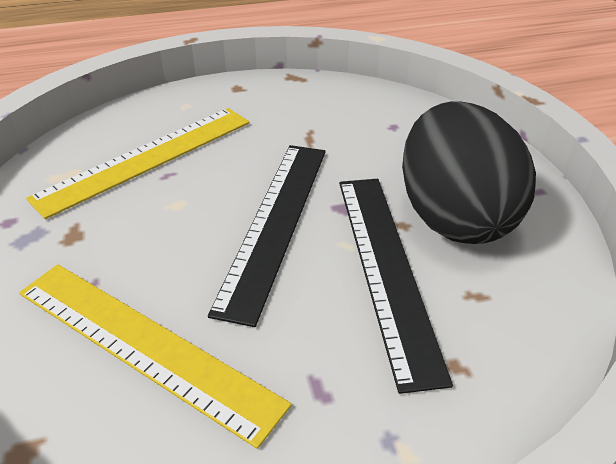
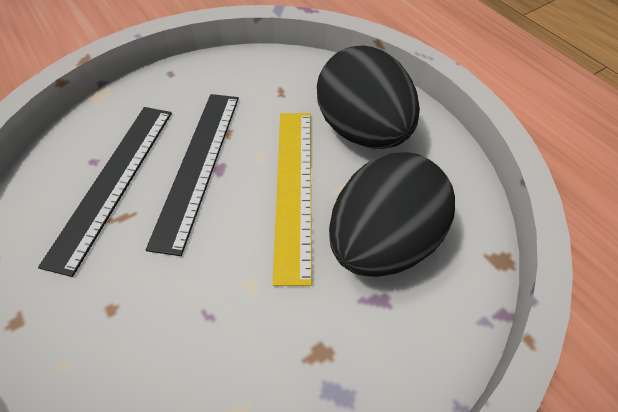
black egg: [402,101,536,244] = 1 -> [317,46,420,149] [329,152,455,277] = 2
yellow ruler: [19,264,292,449] [26,108,250,219] = 2 -> [273,113,312,286] = 1

